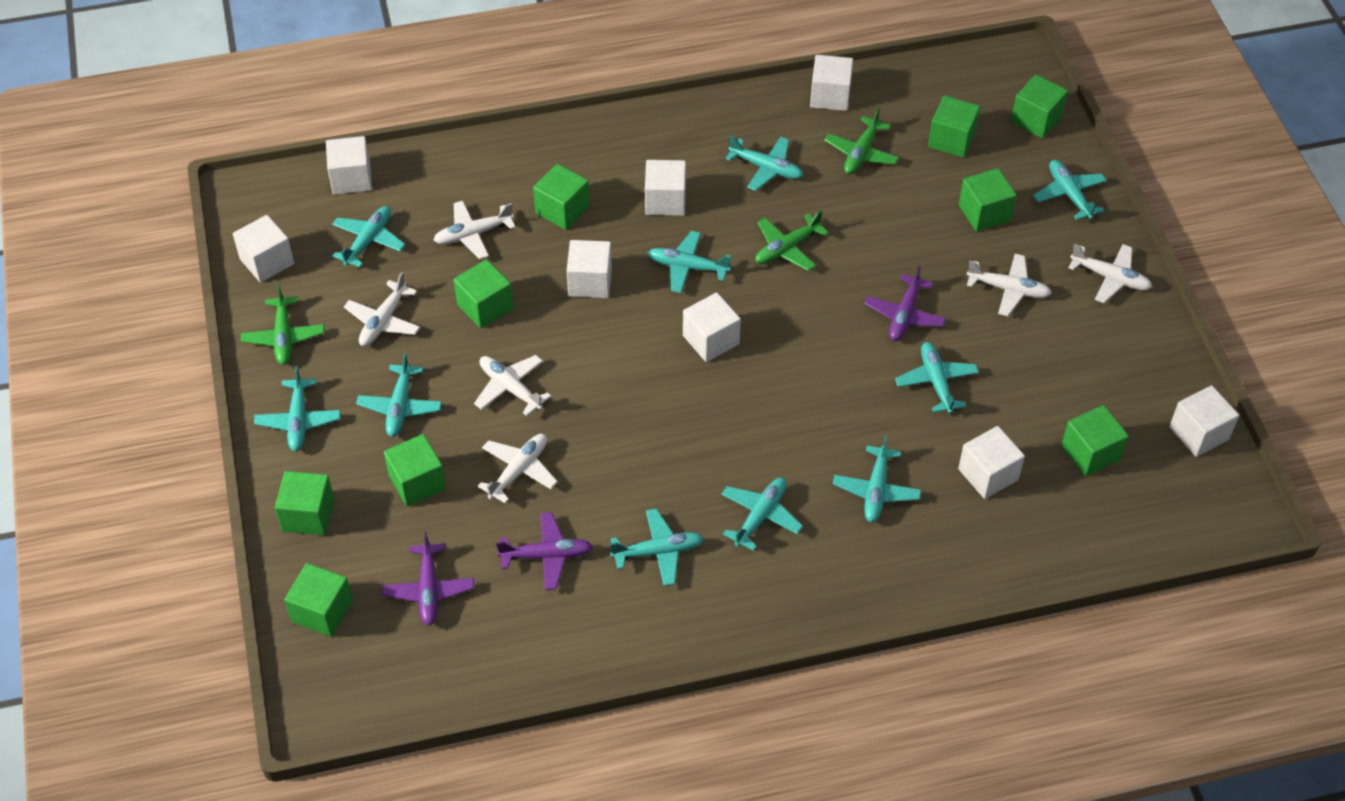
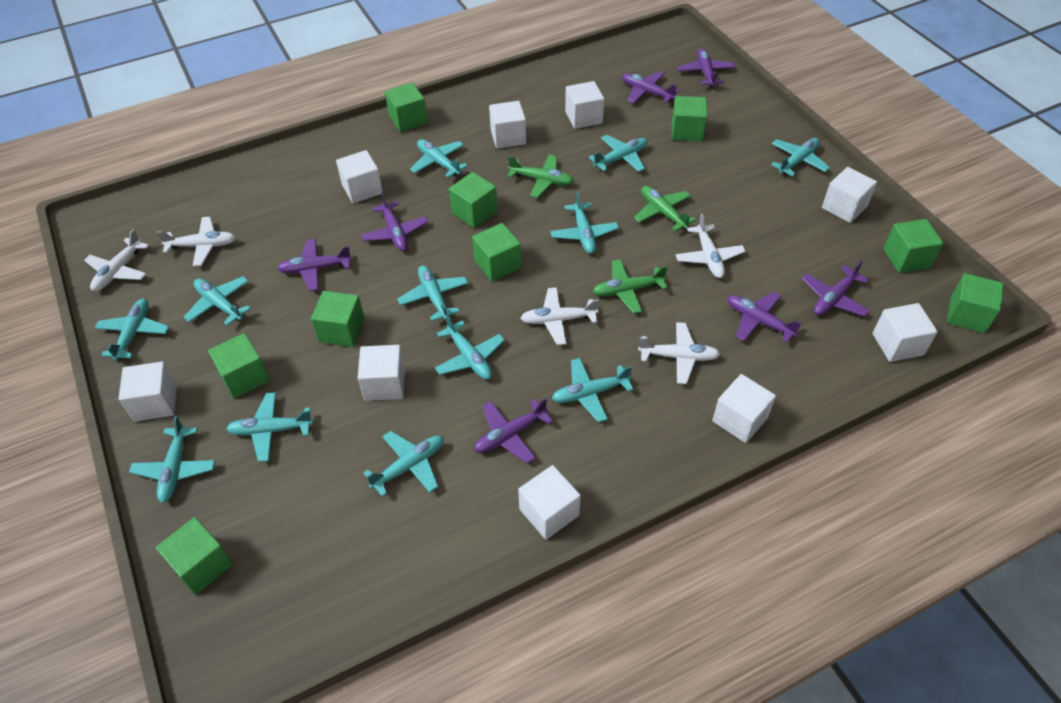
purple plane: [383,532,474,626] [496,512,593,590] [864,265,946,341] = 3 -> [277,239,352,291] [361,192,428,251] [474,398,553,463] [622,71,679,103] [677,48,735,87] [727,291,802,343] [802,260,870,316] = 7
turquoise plane: [254,366,341,451] [332,206,405,267] [356,353,442,437] [610,509,704,586] [648,231,731,293] [721,477,803,551] [725,135,803,191] [833,435,921,523] [895,342,979,414] [1033,160,1107,220] = 10 -> [95,298,169,361] [129,416,215,503] [184,276,251,325] [226,392,313,462] [364,431,443,497] [397,265,468,321] [410,139,468,177] [435,314,505,380] [550,192,619,254] [552,358,633,422] [589,135,648,172] [771,138,830,176] = 12
white cube: [233,215,294,283] [326,136,372,195] [567,240,612,298] [645,160,686,216] [683,292,741,362] [810,55,853,111] [958,426,1025,499] [1169,385,1239,457] = 8 -> [119,361,177,422] [336,150,383,204] [358,345,405,401] [489,101,526,149] [518,465,581,540] [565,81,604,129] [712,374,776,443] [822,167,877,223] [872,303,938,362] = 9
white plane: [344,272,420,346] [434,201,516,259] [474,355,551,416] [478,434,558,504] [967,254,1052,316] [1069,244,1152,303] = 6 -> [84,229,149,291] [157,217,236,266] [521,287,599,345] [638,322,720,384] [676,214,746,278] = 5

